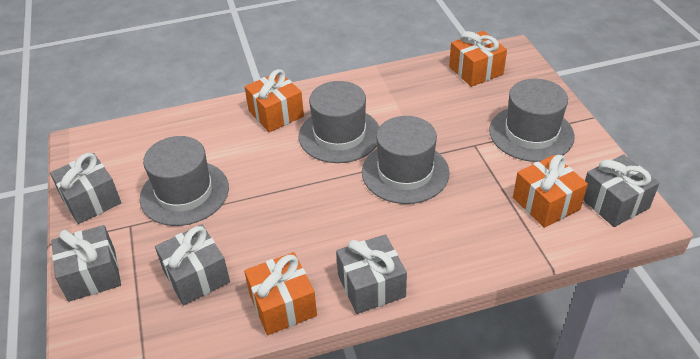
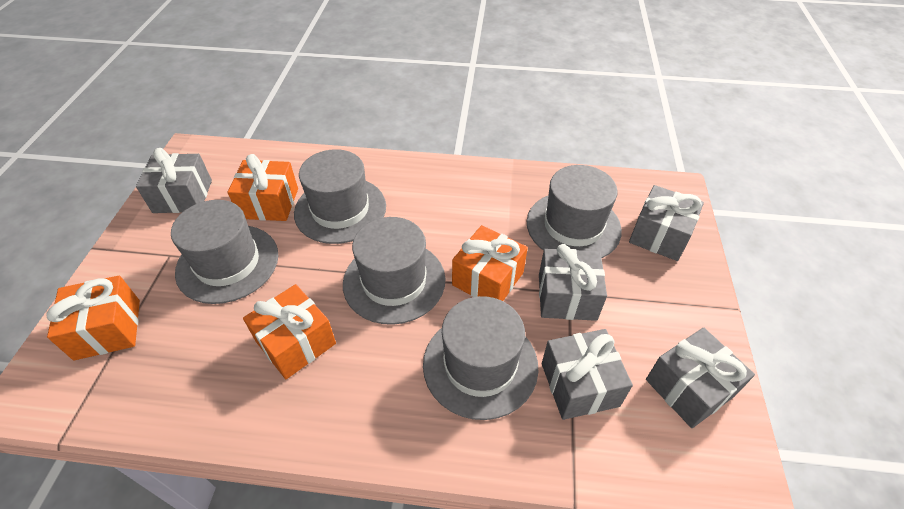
grey hat: [140,136,229,226] [299,81,379,163] [362,116,449,204] [489,79,575,162] = 4 -> [171,200,278,304] [294,149,386,244] [343,217,445,325] [423,296,539,420] [527,165,622,258] = 5

